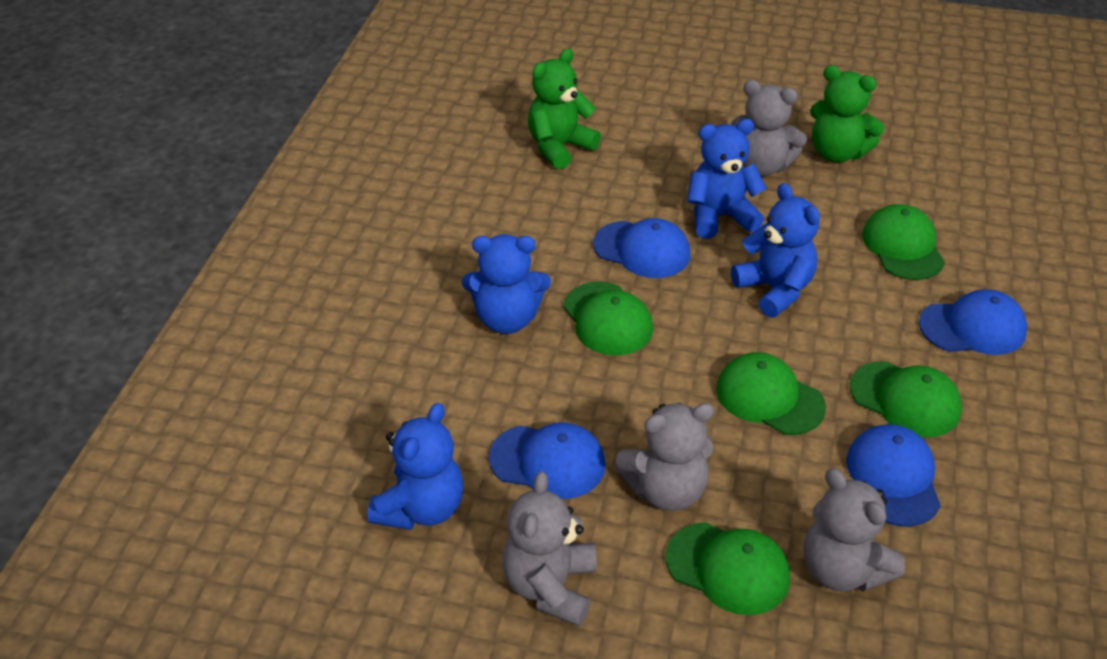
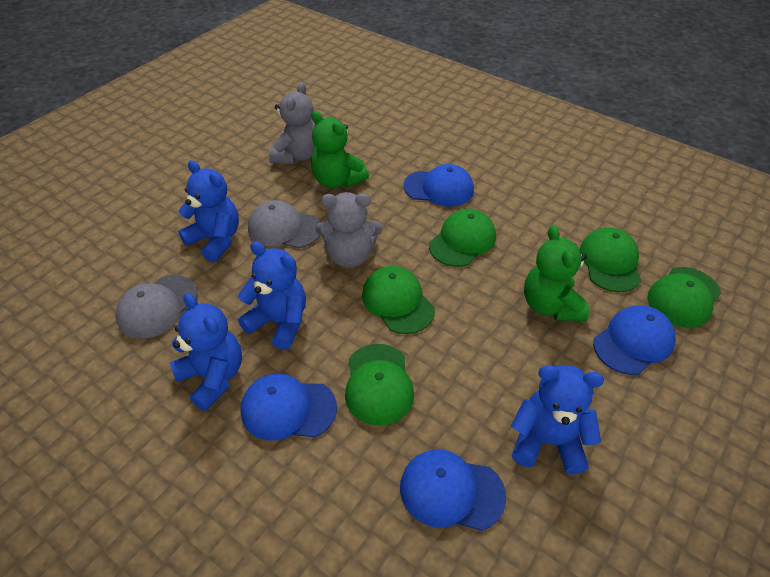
grey cap: none = 0 -> [116,275,198,339] [248,200,321,248] = 2
grey teddy bear: [502,471,597,626] [615,403,714,511] [731,80,807,176] [804,468,905,592] = 4 -> [269,82,315,164] [316,192,382,268] = 2

